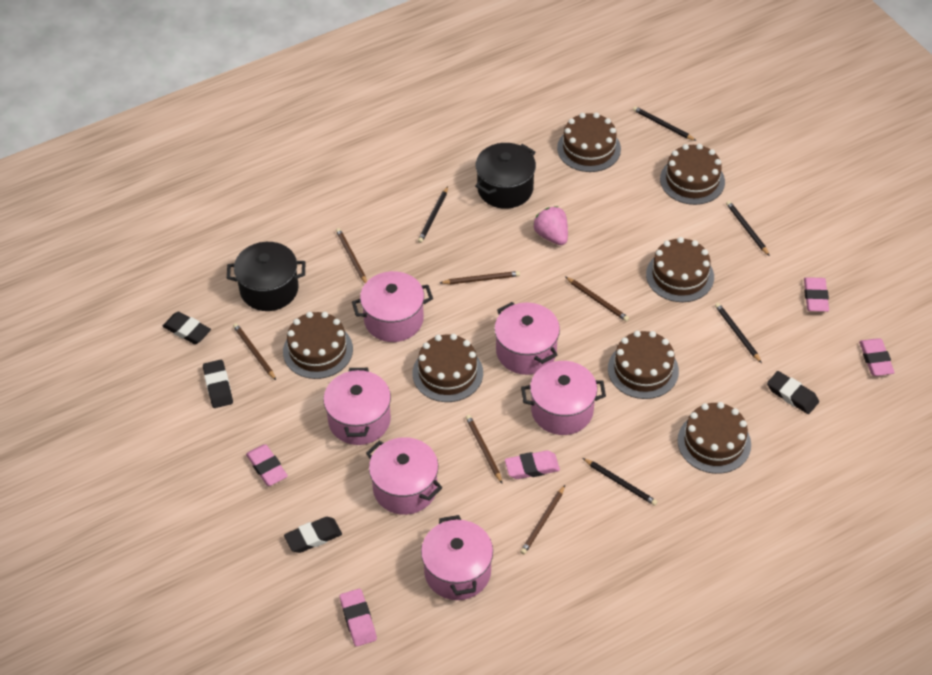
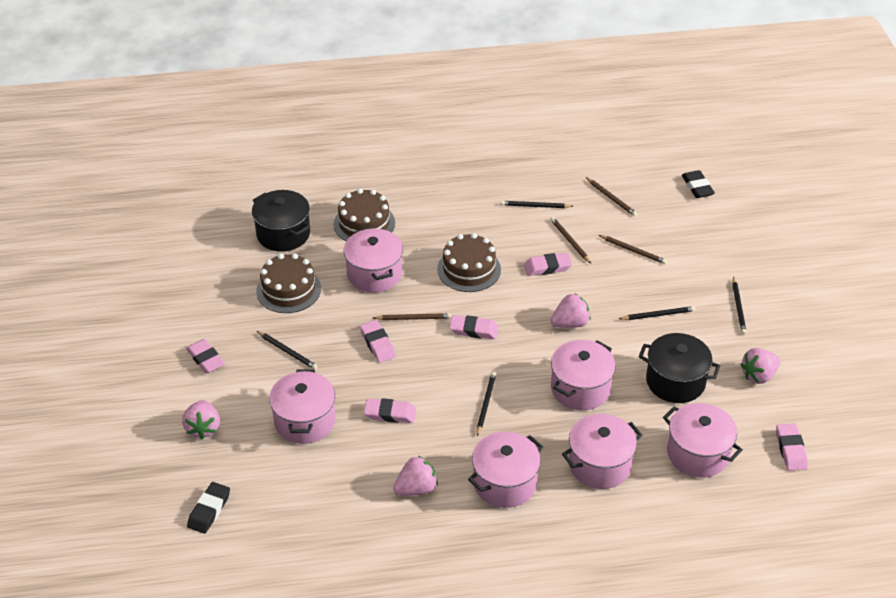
black eraser: [162,312,211,344] [203,360,233,408] [284,517,342,553] [767,371,819,414] = 4 -> [187,482,230,534] [682,170,715,198] = 2
brown cake: [283,312,353,379] [413,334,483,402] [557,113,621,172] [608,331,679,399] [646,237,714,302] [660,144,725,205] [678,402,751,474] = 7 -> [256,253,321,313] [334,189,395,241] [437,233,501,292] = 3
brown pencil: [233,323,276,380] [336,228,367,283] [440,271,520,284] [466,415,502,483] [520,485,565,555] [566,277,629,322] = 6 -> [373,313,452,320] [550,217,591,263] [586,177,637,216] [599,235,667,264] = 4
pink eraser: [246,444,288,486] [340,589,377,647] [505,450,560,479] [804,277,829,312] [859,338,895,376] = 5 -> [186,339,225,373] [360,320,396,363] [364,398,416,423] [449,315,498,339] [524,253,572,276] [776,423,808,471] = 6
pink strawberry: [533,206,568,245] = 1 -> [182,400,220,439] [393,456,438,496] [551,293,591,328] [740,348,781,384] = 4

